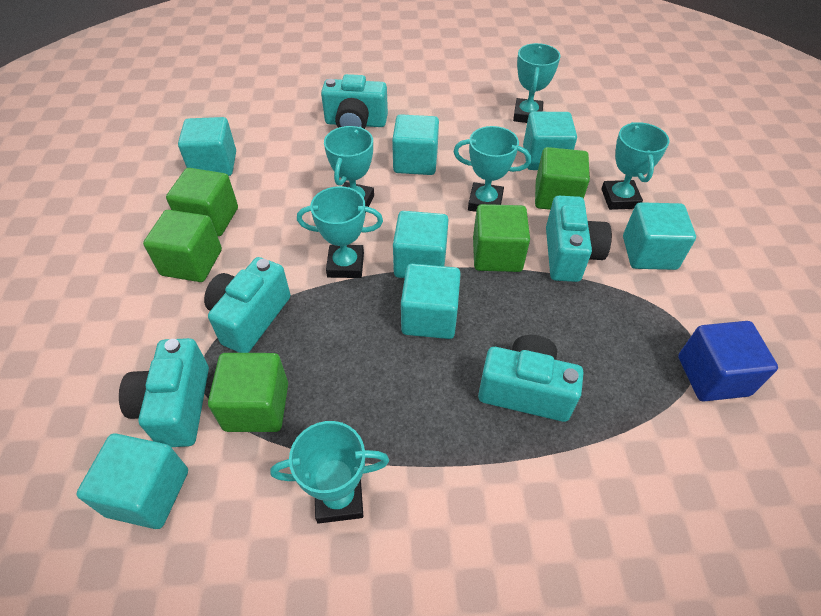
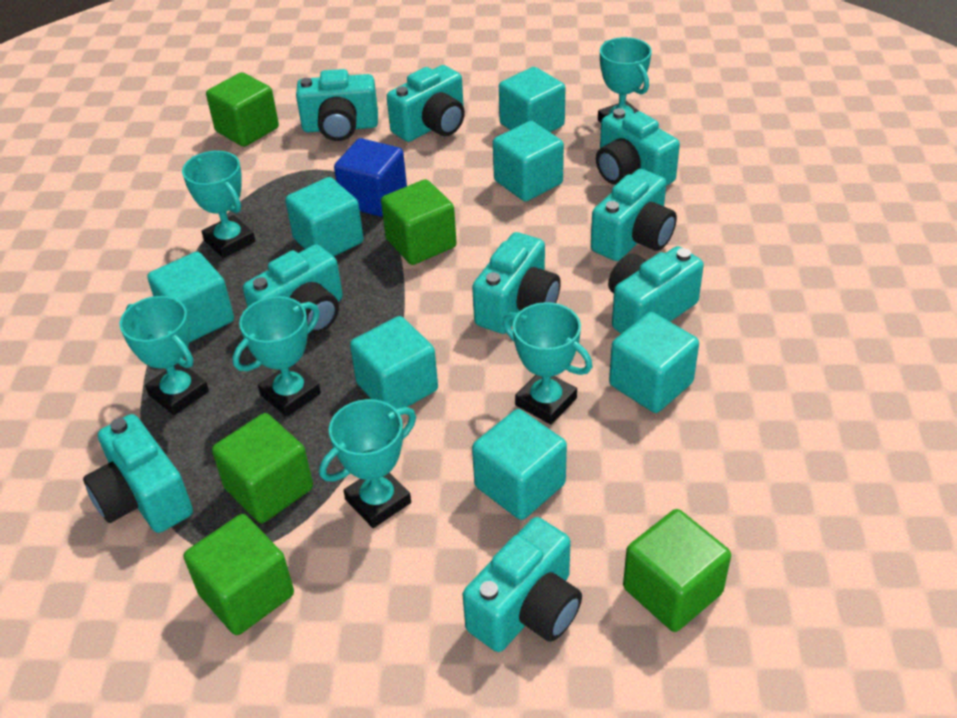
turquoise camera: [119,338,209,447] [204,257,290,353] [321,74,388,129] [478,335,584,422] [546,196,612,282] = 5 -> [83,414,193,533] [243,244,343,335] [296,69,378,141] [387,65,465,142] [463,517,582,652] [472,232,561,334] [591,169,677,261] [596,108,680,186] [608,246,704,334] = 9

